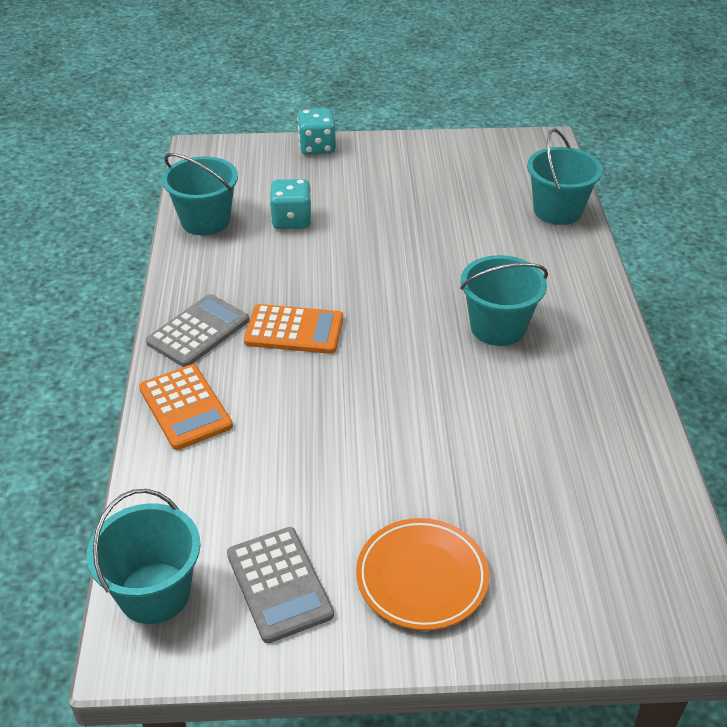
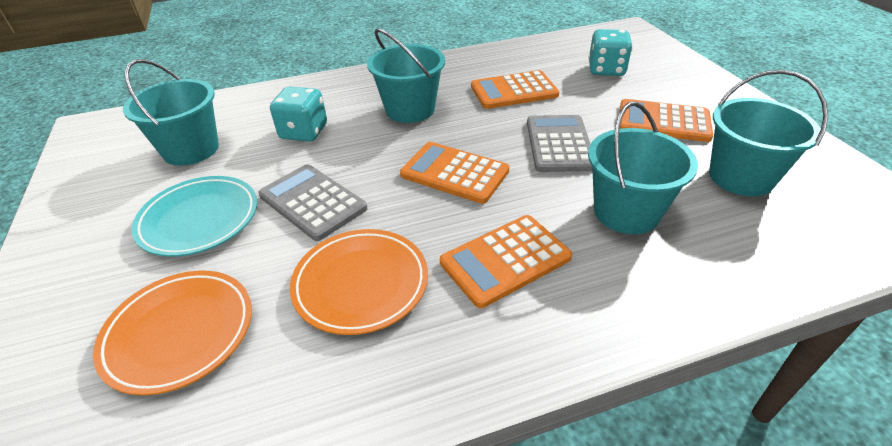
orange calculator: [139,364,233,450] [244,304,343,354] = 2 -> [400,142,509,204] [440,215,572,308] [471,70,559,109] [620,99,713,142] = 4
orange plate: [356,518,489,630] = 1 -> [93,271,252,395] [290,229,428,335] = 2
turquoise plate: none = 0 -> [131,176,257,257] = 1

